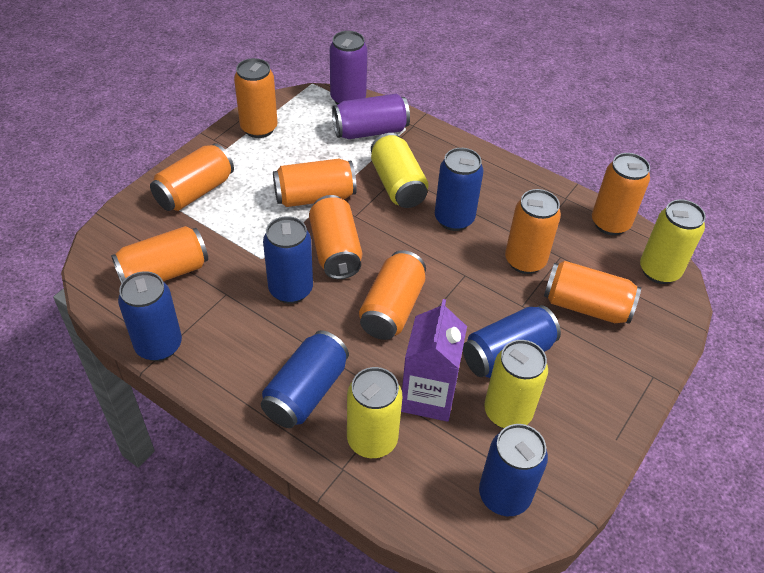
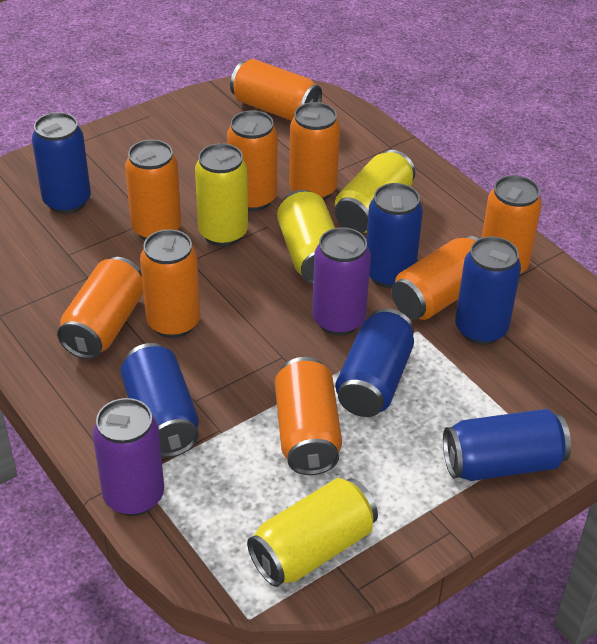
purple carton: [401,299,467,422] = 1 -> none = 0

